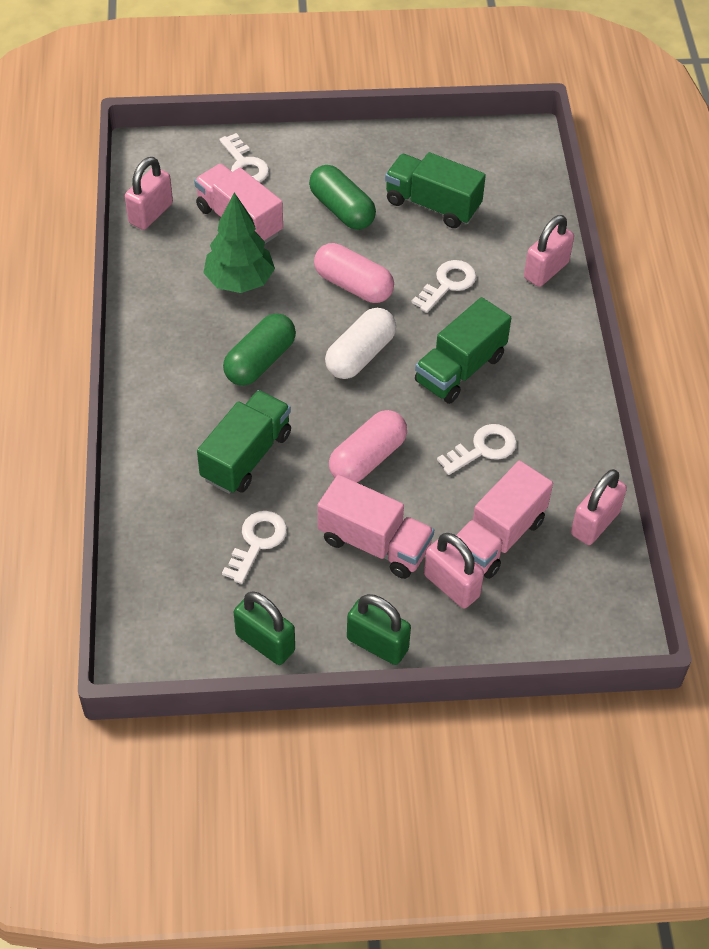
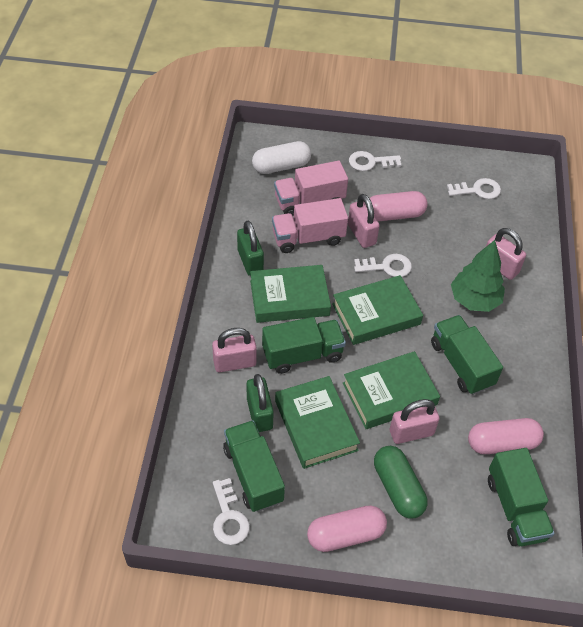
green book: none = 0 -> [250,265,331,323] [275,376,360,469] [332,275,423,345] [343,351,440,429] = 4
green capsule: [223,313,296,386] [309,165,376,230] = 2 -> [374,446,427,519] = 1
green truck: [197,390,291,494] [385,152,486,228] [415,297,511,404] = 3 -> [223,420,285,512] [262,317,346,374] [431,315,503,395] [488,448,554,546] = 4
pink capsule: [314,243,394,303] [329,410,407,482] = 2 -> [307,505,387,552] [370,191,428,221] [468,418,544,454] = 3
pink truck: [194,164,283,244] [317,475,434,579] [456,461,553,579] = 3 -> [272,198,348,253] [274,161,348,215] = 2

